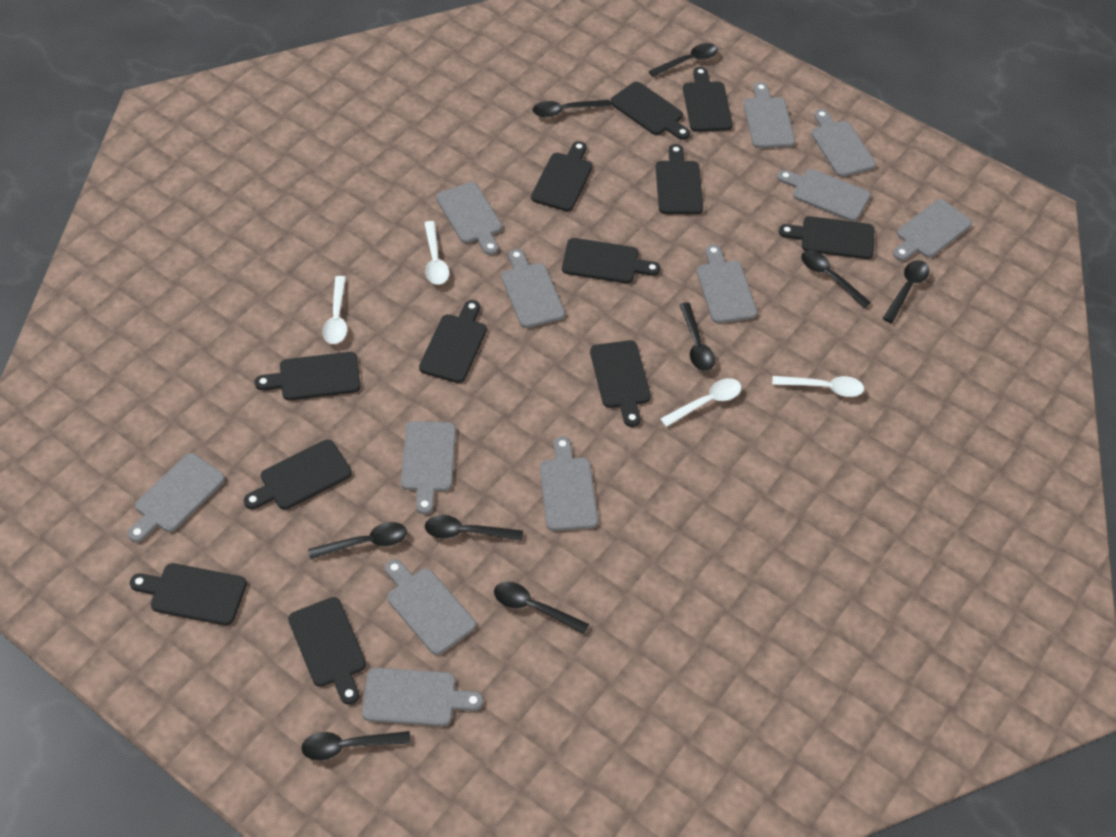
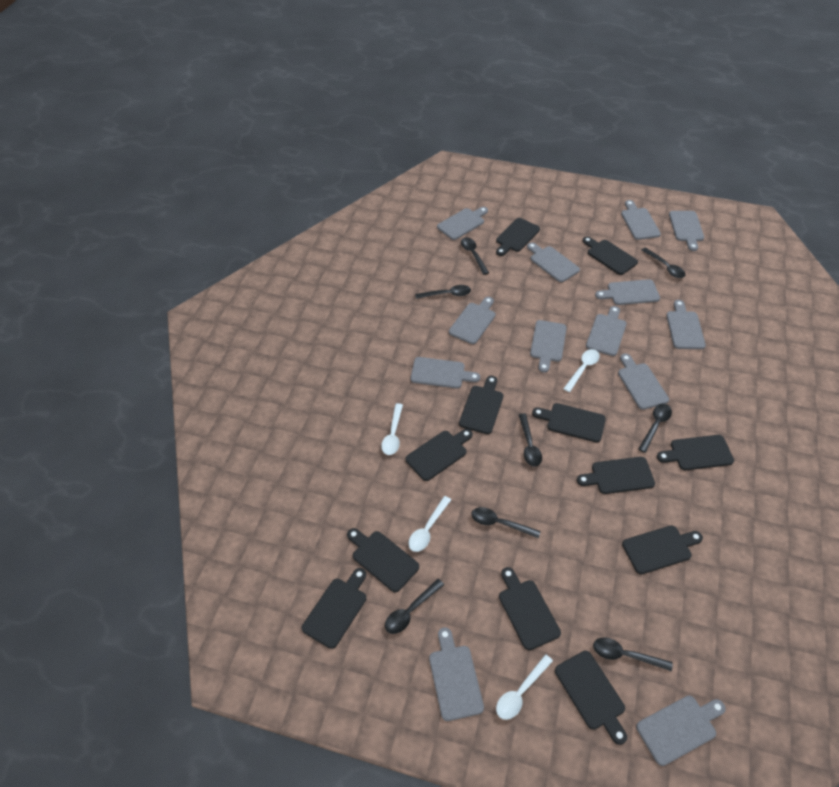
black spoon: [301,731,411,760] [308,522,407,559] [425,515,523,541] [494,582,589,634] [533,100,611,118] [649,43,718,77] [680,302,715,371] [801,250,871,308] [883,260,929,323] = 9 -> [385,579,444,634] [415,285,471,299] [461,237,489,275] [471,507,541,538] [519,413,542,467] [593,637,673,672] [638,404,672,453] [641,247,686,278] = 8
grey cutting board: [128,453,225,542] [362,668,483,726] [385,559,476,655] [401,421,456,514] [436,182,502,255] [501,249,565,328] [540,437,598,531] [697,244,757,323] [744,82,795,148] [777,169,870,222] [811,109,876,177] [893,199,972,261] = 12 -> [411,357,480,389] [429,627,484,721] [437,207,488,240] [449,297,496,344] [527,242,580,282] [530,320,567,373] [586,306,627,356] [595,279,660,305] [618,353,669,410] [621,200,661,240] [636,696,726,766] [666,300,706,349] [669,211,704,251] = 13

